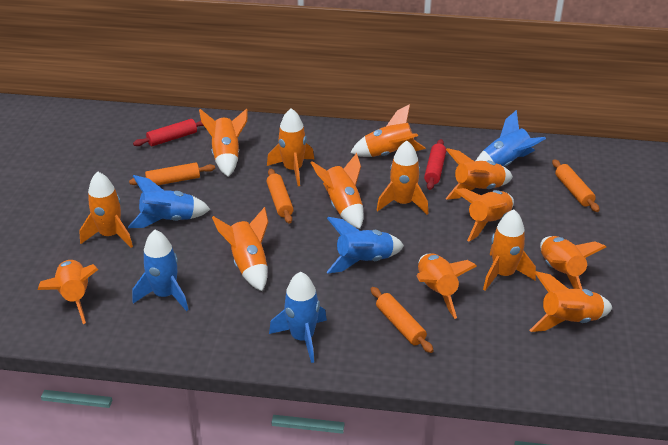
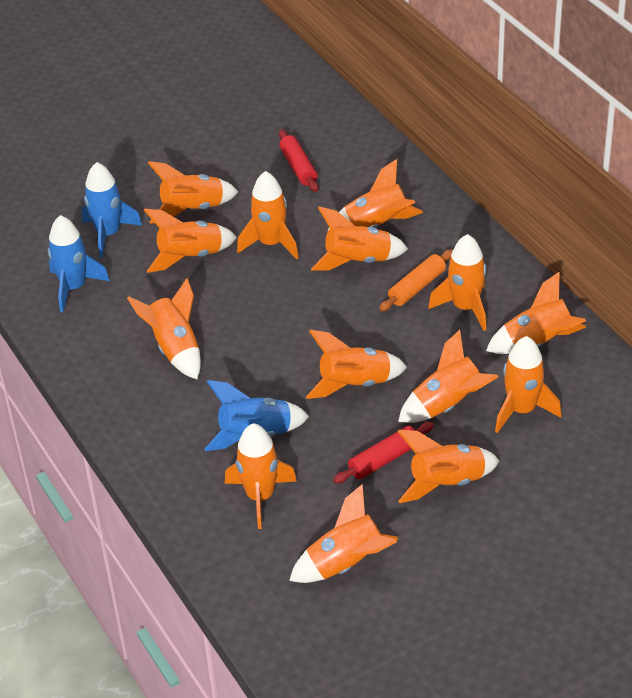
blue rocket: [128,175,210,228] [132,230,188,311] [269,272,327,363] [327,217,404,273] [476,110,546,167] = 5 -> [48,215,110,313] [81,162,142,258] [204,380,310,451] = 3
orange rolling pin: [129,163,215,185] [266,169,294,224] [371,287,434,353] [552,159,600,212] = 4 -> [379,249,453,311] = 1

